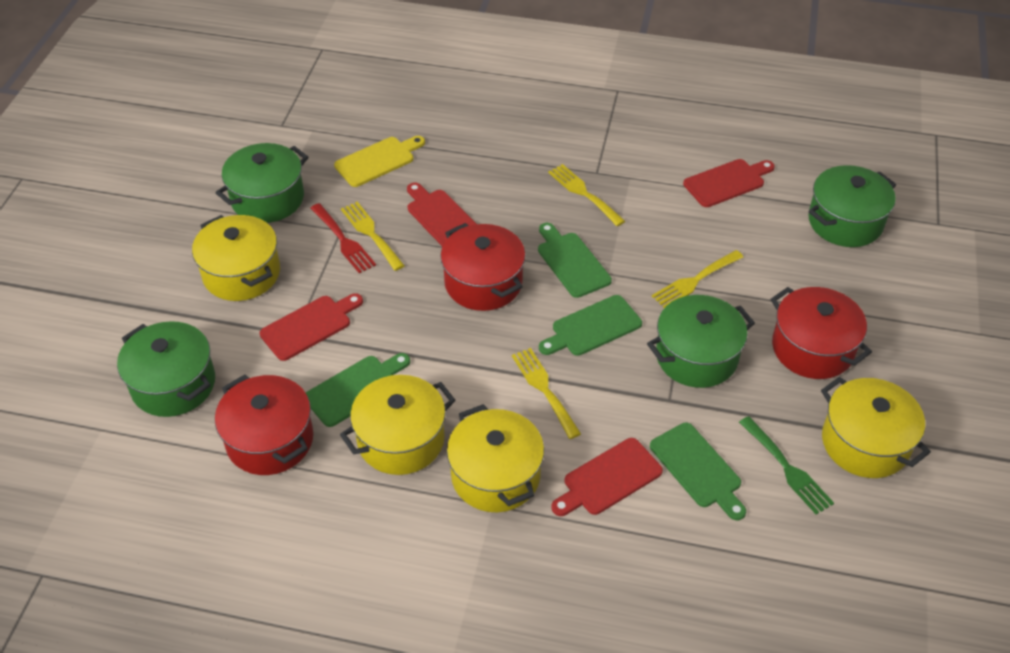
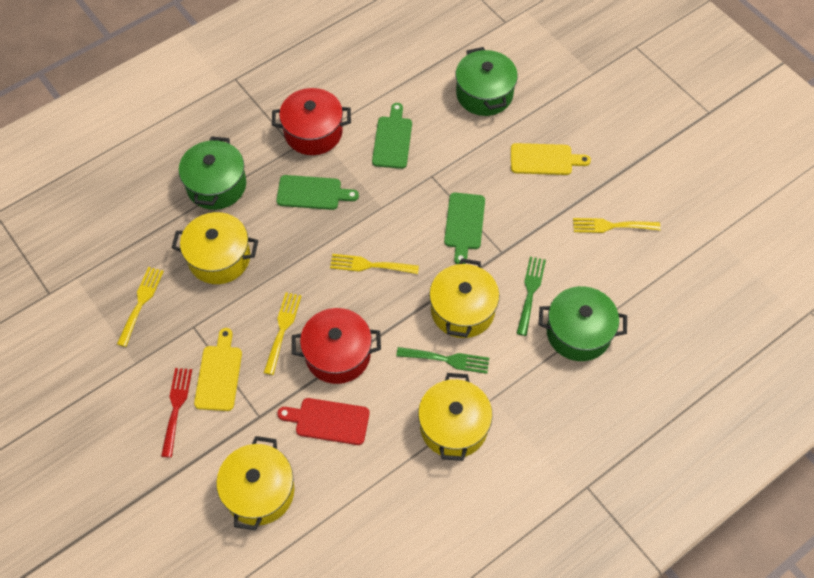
green cutting board: [306,353,410,427] [538,223,612,298] [539,295,642,356] [650,423,746,520] = 4 -> [276,175,359,210] [372,103,412,169] [444,193,485,264] = 3
green fork: [739,416,834,515] = 1 -> [396,347,489,374] [516,257,546,336] = 2
green pot: [117,321,215,417] [215,143,309,223] [647,295,755,388] [808,165,896,247] = 4 -> [179,136,246,210] [456,47,518,116] [539,286,627,361] = 3
red cutting board: [260,293,363,361] [407,182,476,247] [551,438,663,516] [683,159,775,207] = 4 -> [277,398,370,445] = 1
red pot: [215,375,313,475] [440,223,526,311] [770,287,872,379] = 3 -> [272,88,351,155] [292,308,381,384] = 2
yellow cutting board: [334,136,425,187] = 1 -> [194,328,242,411] [511,143,591,175] = 2

